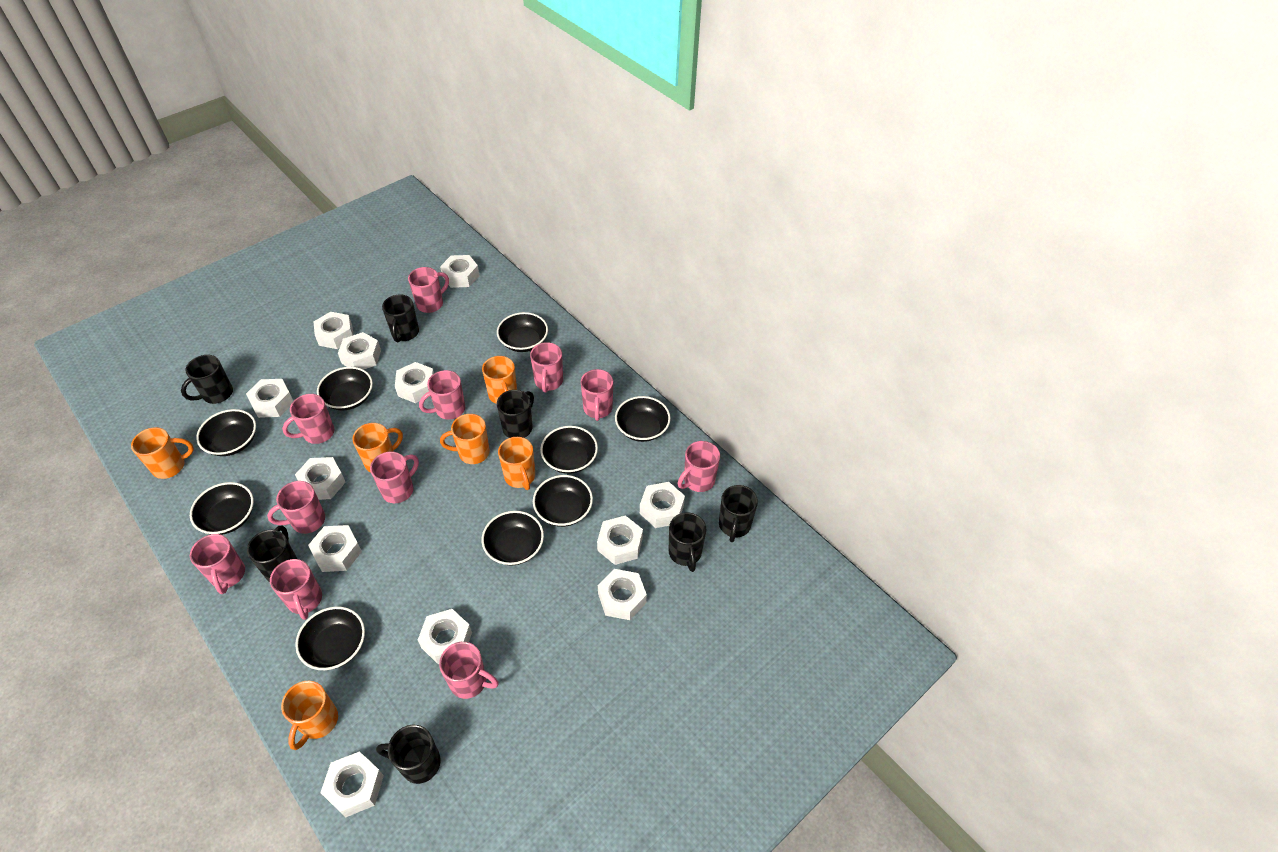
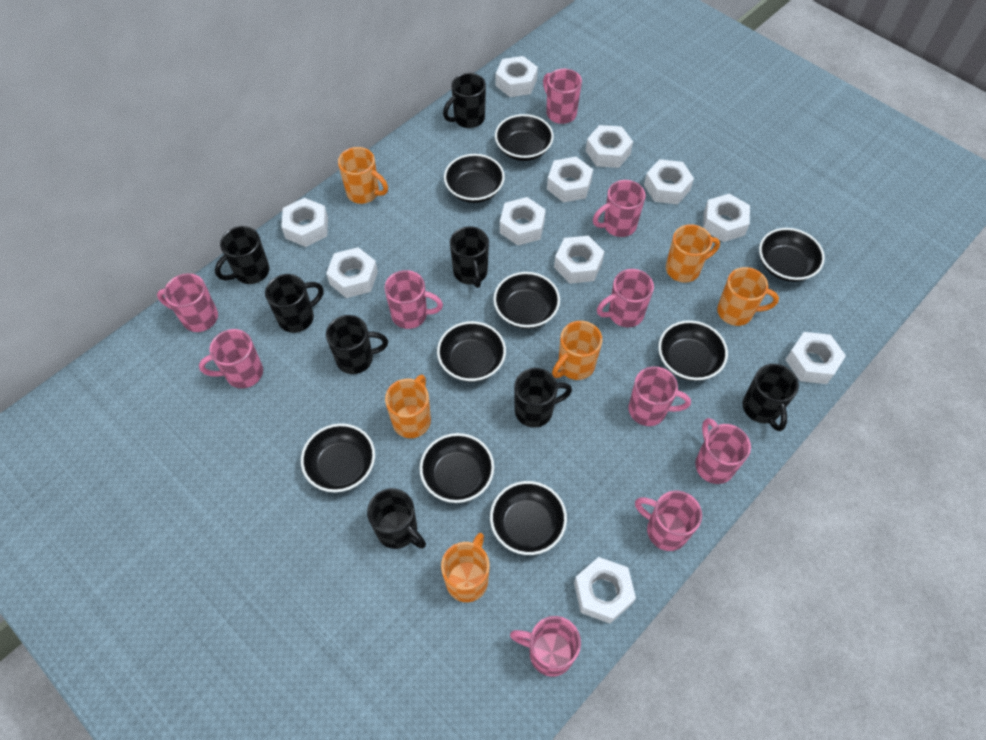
black mug: [181,355,233,404] [247,526,297,582] [376,725,441,784] [382,295,419,342] [497,390,534,438] [669,512,707,572] [719,485,758,542] = 7 -> [215,226,270,284] [265,274,324,333] [326,315,388,374] [367,488,426,549] [443,73,486,128] [450,226,489,288] [514,368,572,428] [743,364,799,431] = 8
pink mug: [190,534,245,594] [267,481,325,534] [270,559,322,620] [282,394,334,444] [370,451,419,503] [408,267,449,313] [419,370,465,420] [439,642,499,699] [530,342,563,393] [581,369,613,421] [678,441,720,492] = 11 -> [157,273,218,332] [199,329,263,388] [384,270,443,329] [510,616,581,677] [543,69,582,124] [593,180,646,237] [597,269,654,327] [629,366,691,426] [635,491,702,551] [695,418,751,484] = 10
white nut: [246,379,293,418] [295,457,346,500] [308,525,362,572] [314,312,354,349] [320,751,384,817] [338,332,381,370] [395,362,434,403] [418,609,472,664] [440,255,480,288] [597,515,643,565] [598,569,647,620] [640,482,685,528] = 12 -> [281,198,328,247] [326,247,378,298] [496,56,538,97] [500,197,546,245] [547,157,593,202] [554,236,605,284] [574,557,636,624] [586,125,633,168] [644,159,694,204] [703,194,750,242] [786,332,846,384] = 11

